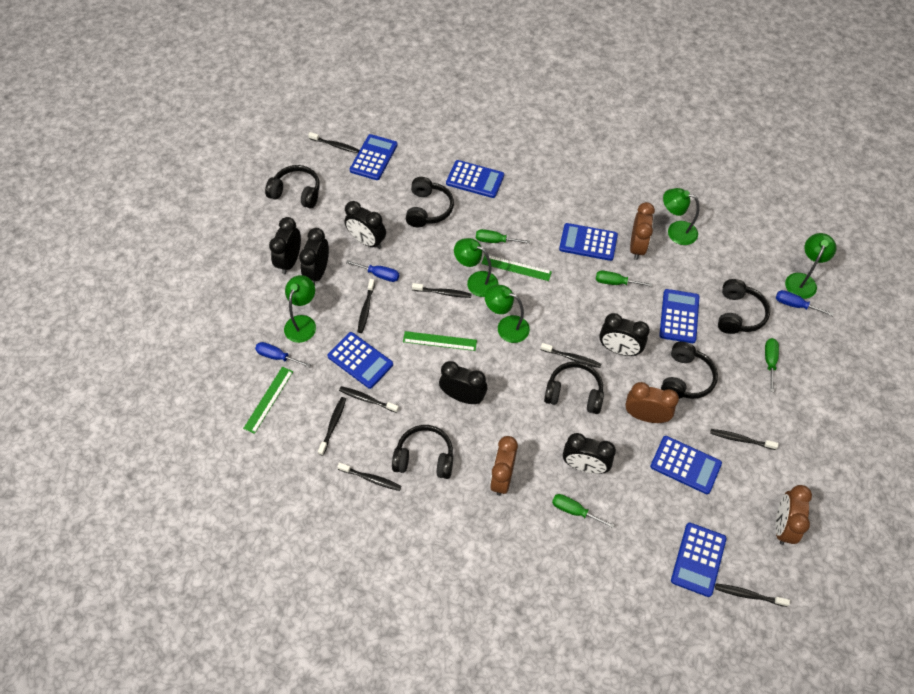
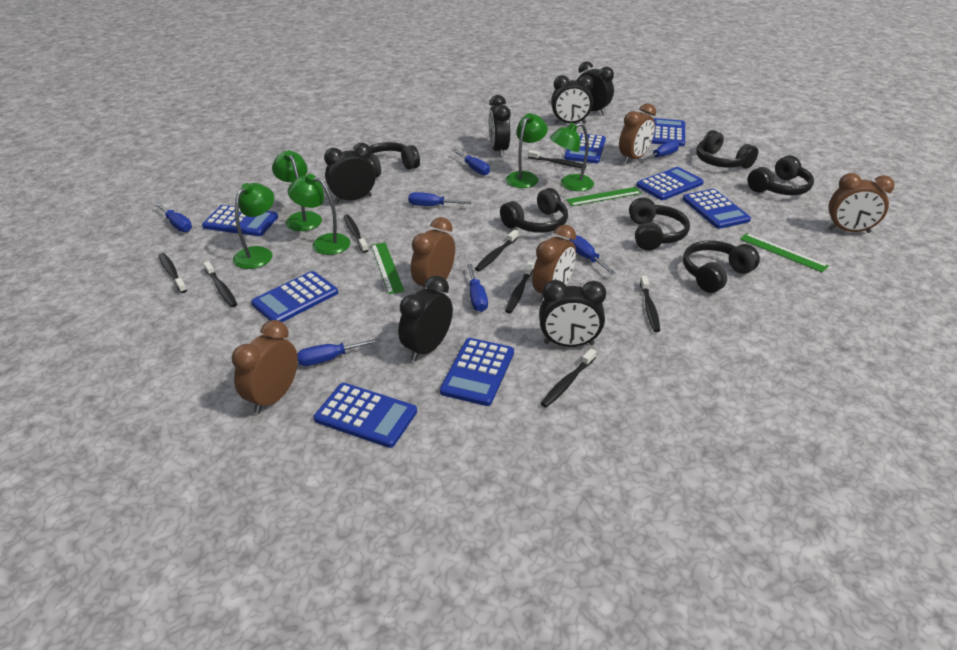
black toothbrush: [308,132,359,153] [318,397,346,456] [337,463,401,491] [339,386,399,413] [358,279,375,333] [412,283,471,298] [541,343,601,368] [710,429,778,450] [715,584,790,607] = 9 -> [159,253,187,293] [203,261,237,307] [344,215,368,253] [475,230,519,271] [505,262,534,314] [528,150,586,168] [540,349,596,408] [640,276,660,332] = 8
blue calculator: [327,332,393,389] [350,134,397,180] [446,160,504,198] [559,223,618,261] [650,436,722,494] [659,289,700,343] [671,523,727,597] = 7 -> [202,205,278,236] [251,271,338,322] [314,383,417,448] [440,338,514,406] [564,133,606,163] [636,167,704,200] [651,118,685,146] [683,189,751,229] = 8
blue screwdriver: [255,342,311,367] [346,260,399,282] [776,290,834,316] = 3 -> [155,203,192,232] [297,338,380,366] [408,192,471,206] [452,149,490,175] [467,264,488,312] [570,235,616,275] [638,140,679,162] = 7
brown clock: [490,436,518,496] [625,382,679,423] [630,202,655,260] [775,485,812,545] = 4 -> [232,320,298,414] [411,217,455,289] [532,225,576,303] [619,103,656,164] [828,173,895,233] = 5
green screwdriver: [476,229,530,244] [552,494,614,528] [596,271,653,287] [765,338,779,392] = 4 -> none = 0

